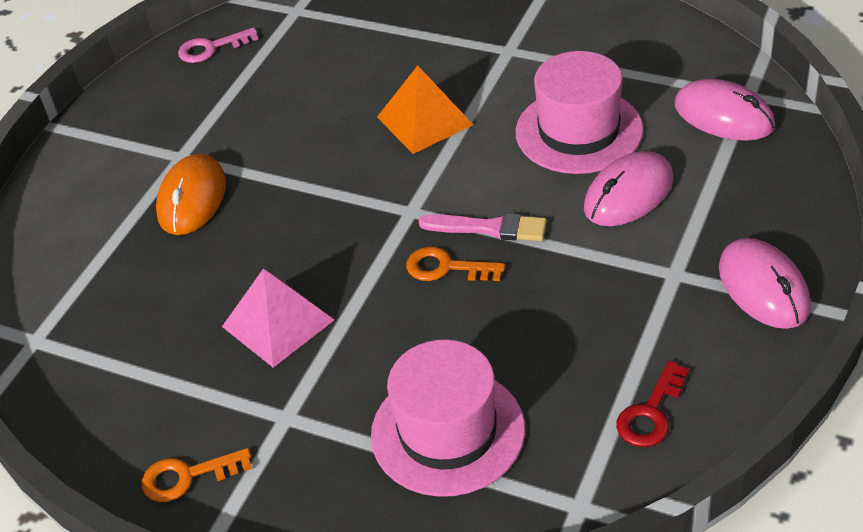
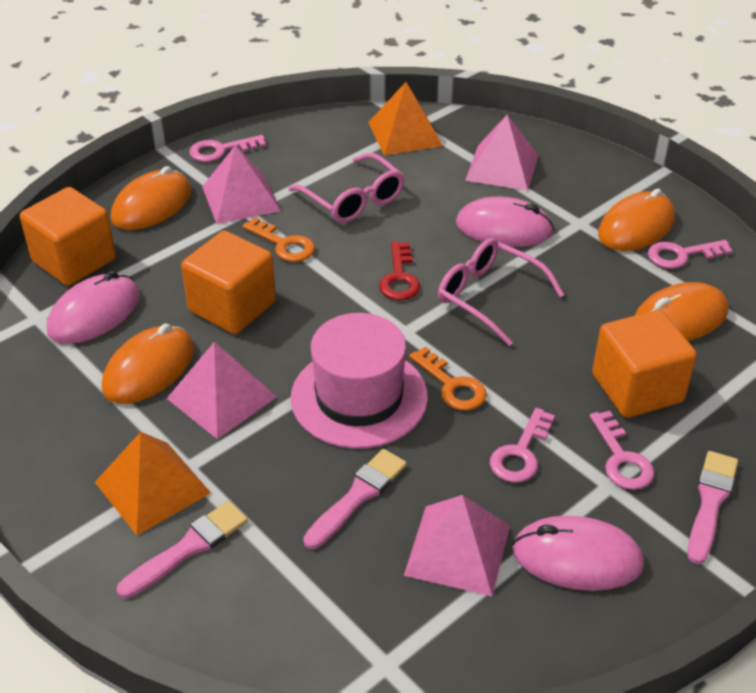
orange cube: none = 0 -> [20,187,116,286] [181,231,276,334] [592,310,697,418] = 3
orange mouse: [156,154,226,235] = 1 -> [102,323,194,404] [111,166,191,230] [598,189,675,251] [635,282,728,341] = 4
orange pyramid: [377,66,473,154] = 1 -> [95,432,211,535] [368,82,443,155] = 2
pink brush: [419,213,547,241] = 1 -> [117,501,248,599] [303,449,407,549] [687,451,738,564] = 3
pink glasses: none = 0 -> [288,153,405,223] [438,238,564,346] = 2
pink hat: [371,340,525,497] [515,51,643,174] = 2 -> [291,313,428,449] = 1
pink key: [178,27,258,63] = 1 -> [189,135,266,162] [490,408,555,483] [590,411,654,490] [648,240,733,269] = 4
pink pyramid: [222,269,334,368] = 1 -> [166,342,277,439] [202,145,281,224] [404,495,510,596] [465,115,538,191] = 4

